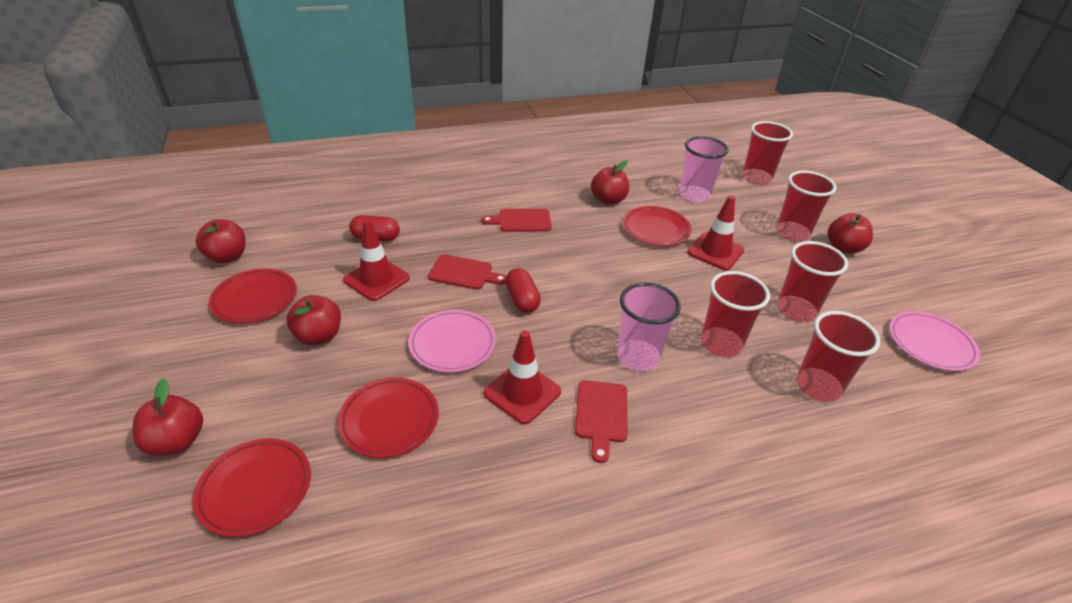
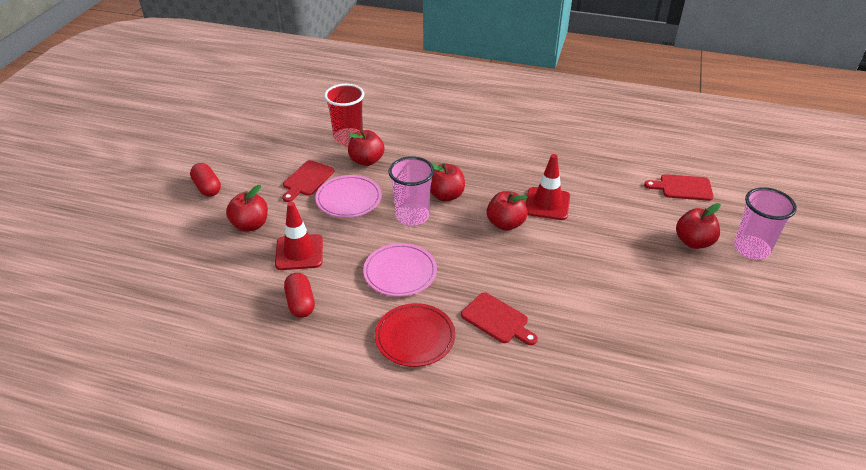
red cup: [701,271,770,357] [742,121,793,185] [776,171,837,241] [777,241,848,322] [796,311,881,402] = 5 -> [324,84,364,145] = 1
red plate: [193,438,311,537] [209,269,297,324] [338,378,439,458] [623,206,692,246] = 4 -> [375,303,455,367] = 1
red traffic cone: [343,219,410,301] [484,330,561,424] [687,195,744,270] = 3 -> [275,202,323,270] [525,154,570,220] = 2

